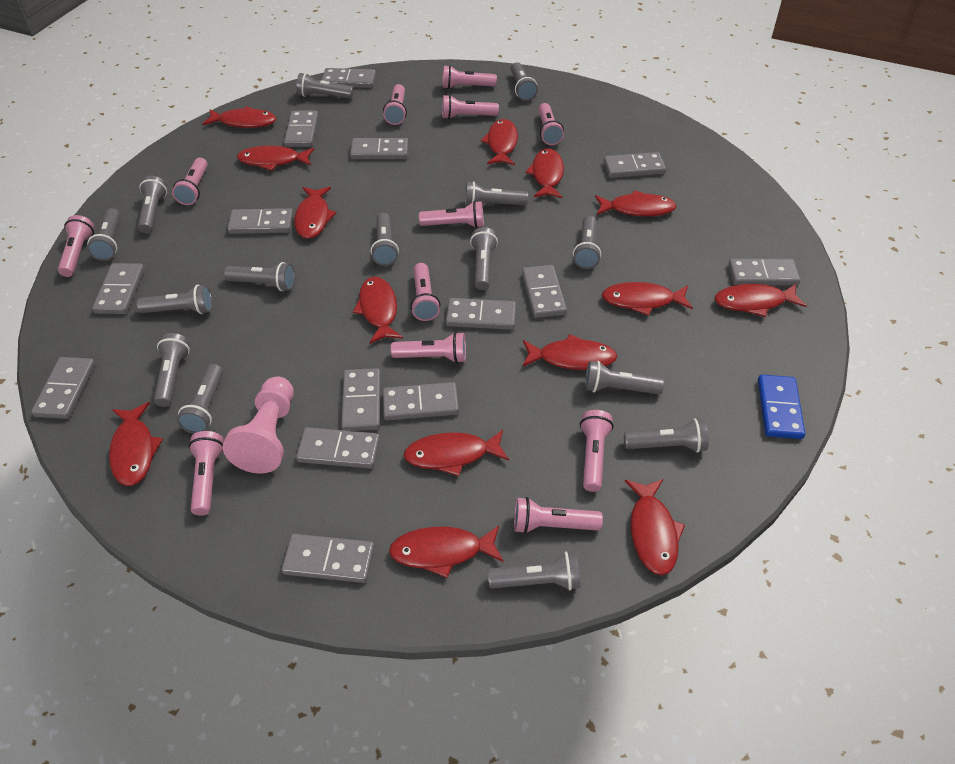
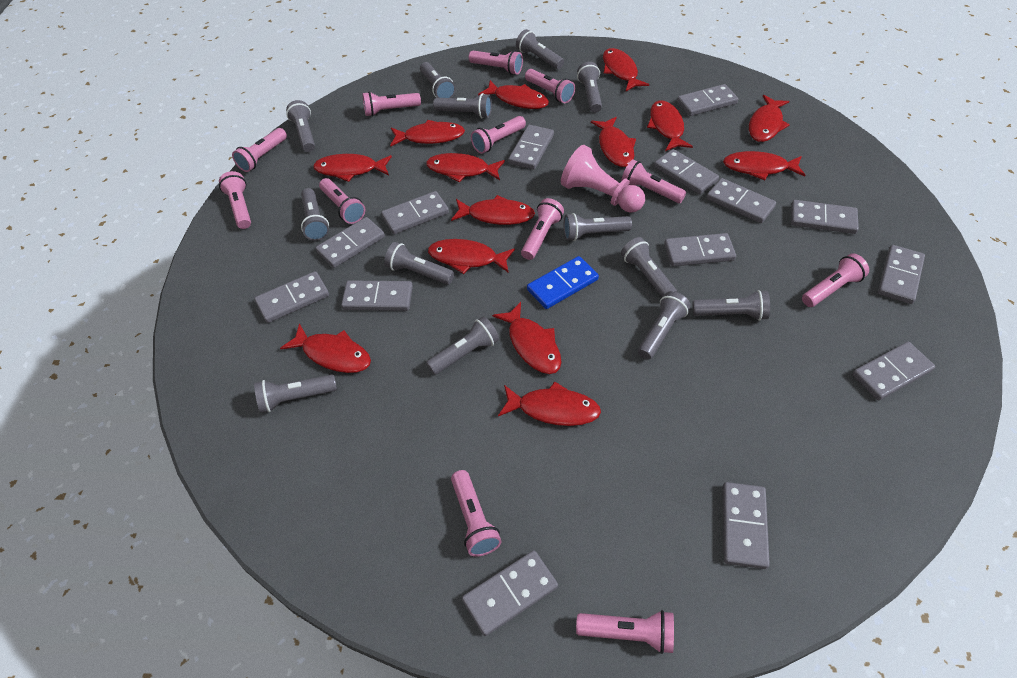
grey flashlight: [87,208,120,261] [136,285,213,314] [138,176,167,233] [154,333,190,407] [177,364,223,434] [224,262,295,291] [296,73,354,99] [371,213,399,266] [465,181,528,207] [470,227,498,290] [488,551,580,591] [511,62,538,101] [573,216,601,269] [585,361,664,394] [624,418,709,453] = 15 -> [254,375,337,413] [286,100,315,152] [301,188,329,241] [384,242,454,285] [420,62,456,98] [426,316,499,375] [433,93,492,118] [516,29,564,69] [564,213,632,241] [577,62,602,113] [621,237,677,297] [638,291,691,360] [692,290,770,321] = 13

